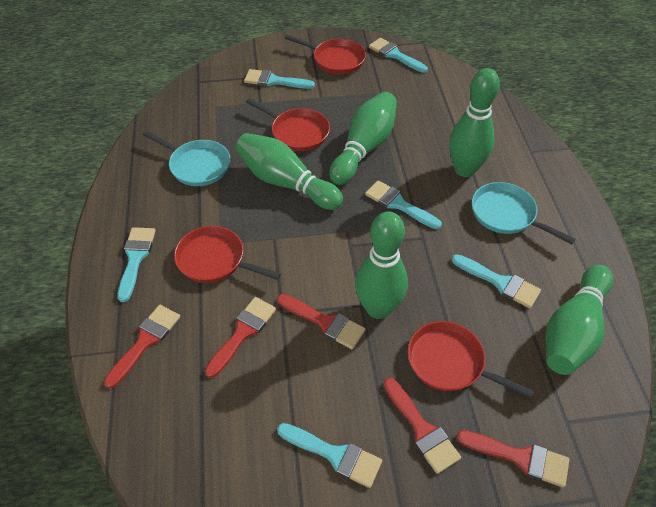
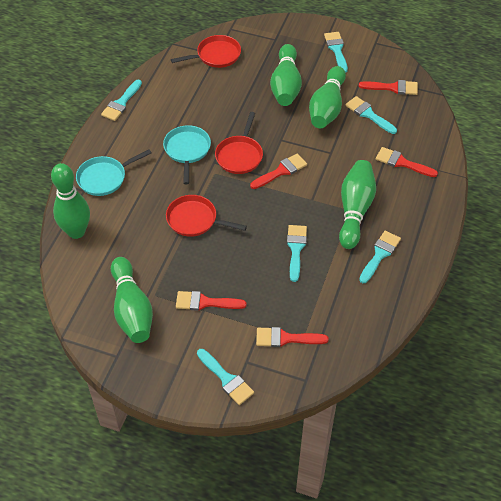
red pan: [174,226,281,283] [246,98,330,151] [285,35,366,74] [408,321,535,399] = 4 -> [166,195,247,237] [171,35,241,68] [215,112,263,174] = 3

